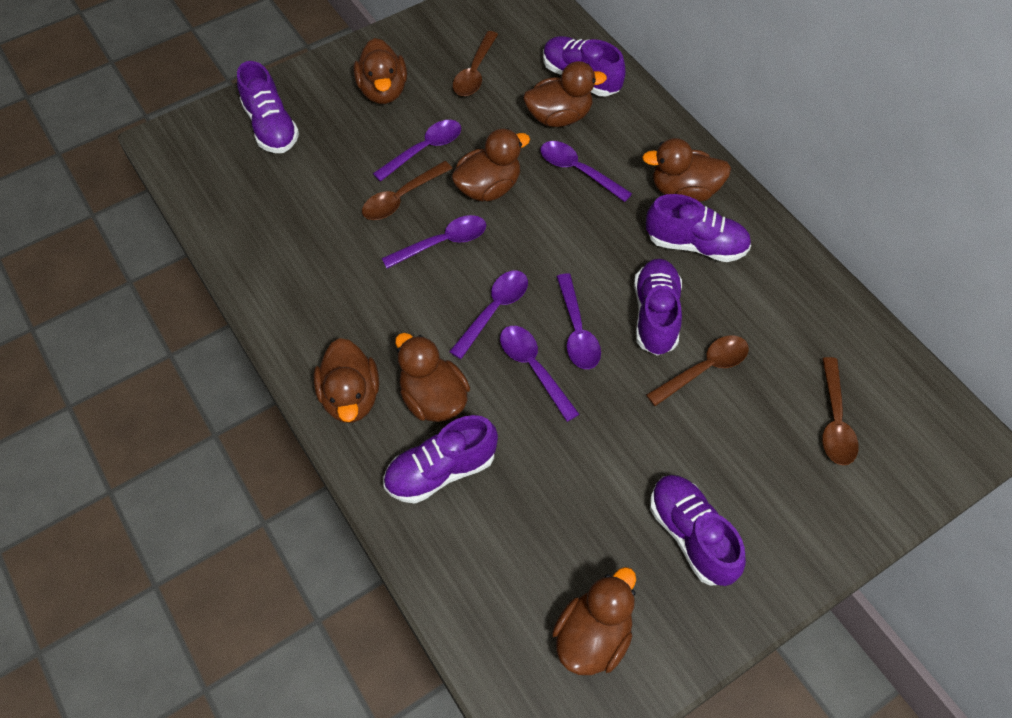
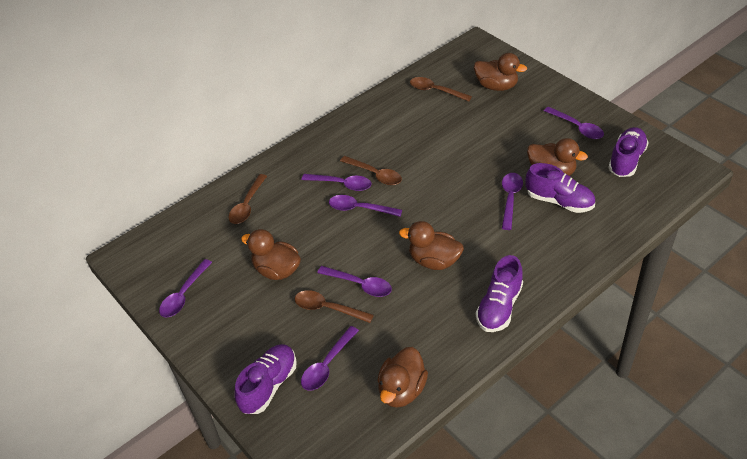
brown duck: [314,338,379,423] [353,38,407,104] [395,333,470,422] [451,128,530,201] [523,61,607,127] [552,567,636,675] [642,138,731,202] = 7 -> [241,229,301,280] [377,347,428,408] [399,221,464,270] [474,53,527,91] [527,138,588,175] = 5
purple shoe: [237,61,299,153] [383,415,498,504] [543,36,626,96] [634,259,682,356] [646,194,751,262] [650,475,746,586] = 6 -> [234,344,297,414] [476,255,523,332] [525,163,595,213] [608,127,649,177] = 4
purple spoon: [373,120,461,182] [381,215,486,268] [449,271,528,359] [500,326,579,422] [541,141,632,202] [556,274,601,369] = 6 -> [159,259,212,318] [301,326,359,391] [302,174,371,191] [317,266,392,297] [329,195,402,217] [502,173,523,230] [544,107,604,139] = 7

